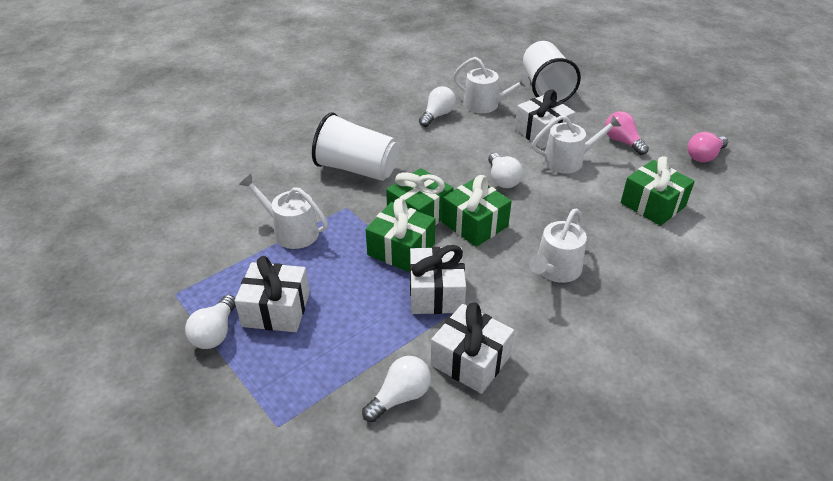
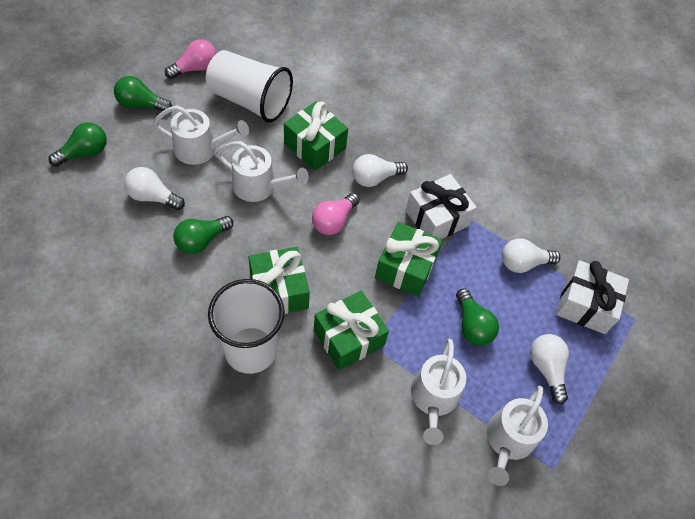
green light bulb: none = 0 -> [49,122,107,167] [114,76,172,111] [173,216,234,254] [456,288,499,345] = 4
white gift: [235,256,310,332] [410,245,466,314] [431,302,514,394] [515,89,576,149] = 4 -> [406,174,477,239] [556,260,629,334] = 2

